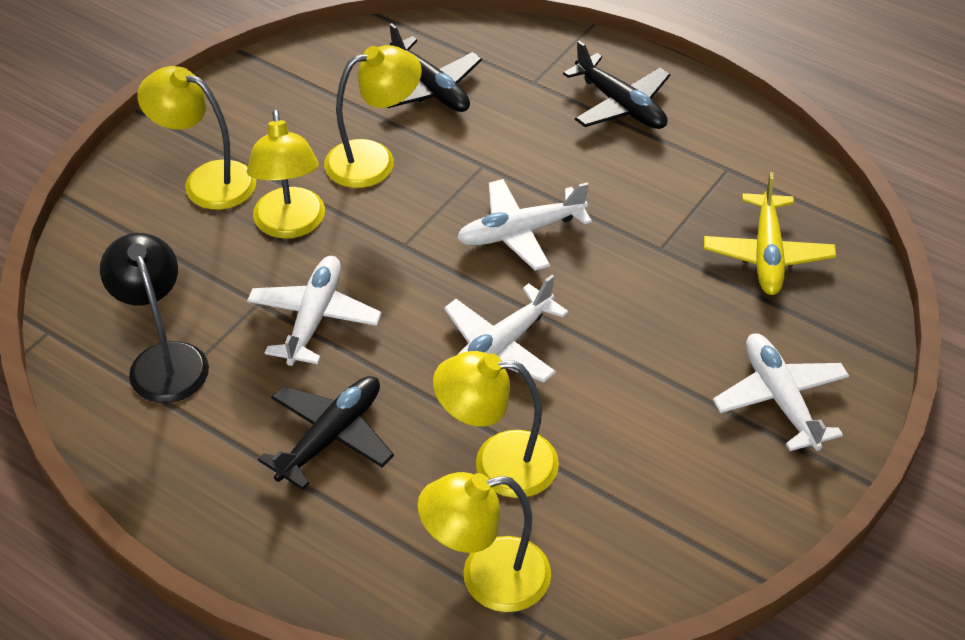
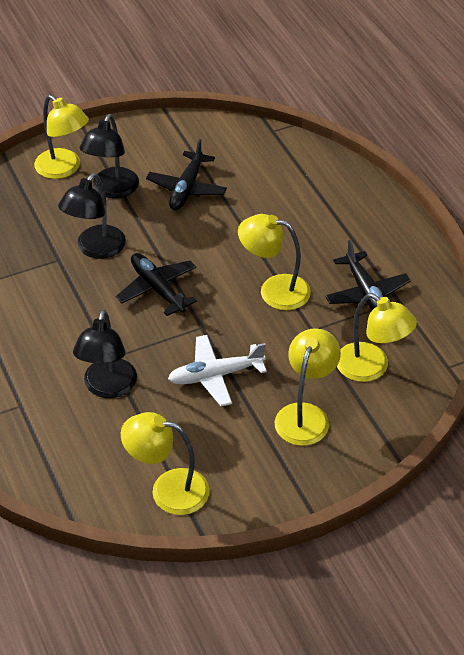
black lamp: [100,233,209,403] = 1 -> [58,173,126,259] [73,310,137,398] [80,114,139,198] = 3
white plane: [247,256,382,366] [444,275,569,382] [457,179,592,271] [713,333,849,451] = 4 -> [168,335,267,406] = 1
yellow plane: [704,172,836,295] = 1 -> none = 0

